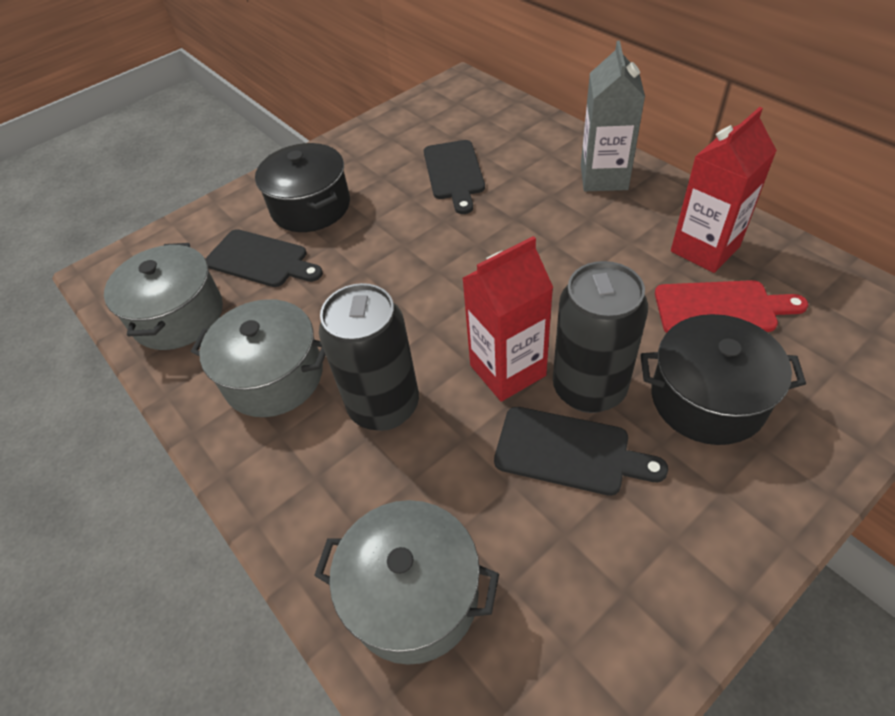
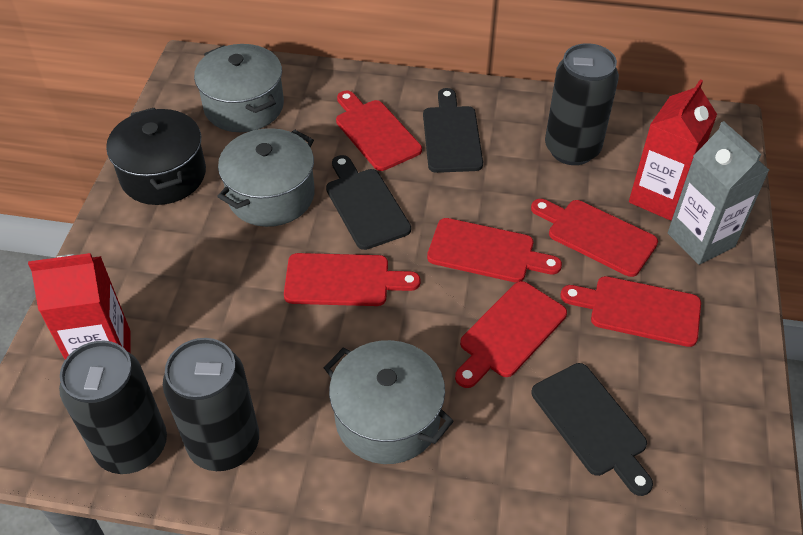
black can: [319,283,419,431] [553,261,648,413] = 2 -> [59,341,167,474] [163,338,259,471] [545,43,619,165] = 3
black pot: [255,143,350,232] [640,314,806,445] = 2 -> [106,108,206,205] = 1
red cutting board: [655,280,808,333] = 1 -> [284,253,421,306] [336,91,422,171] [427,218,562,282] [455,281,567,388] [531,199,658,277] [560,276,701,347] = 6

